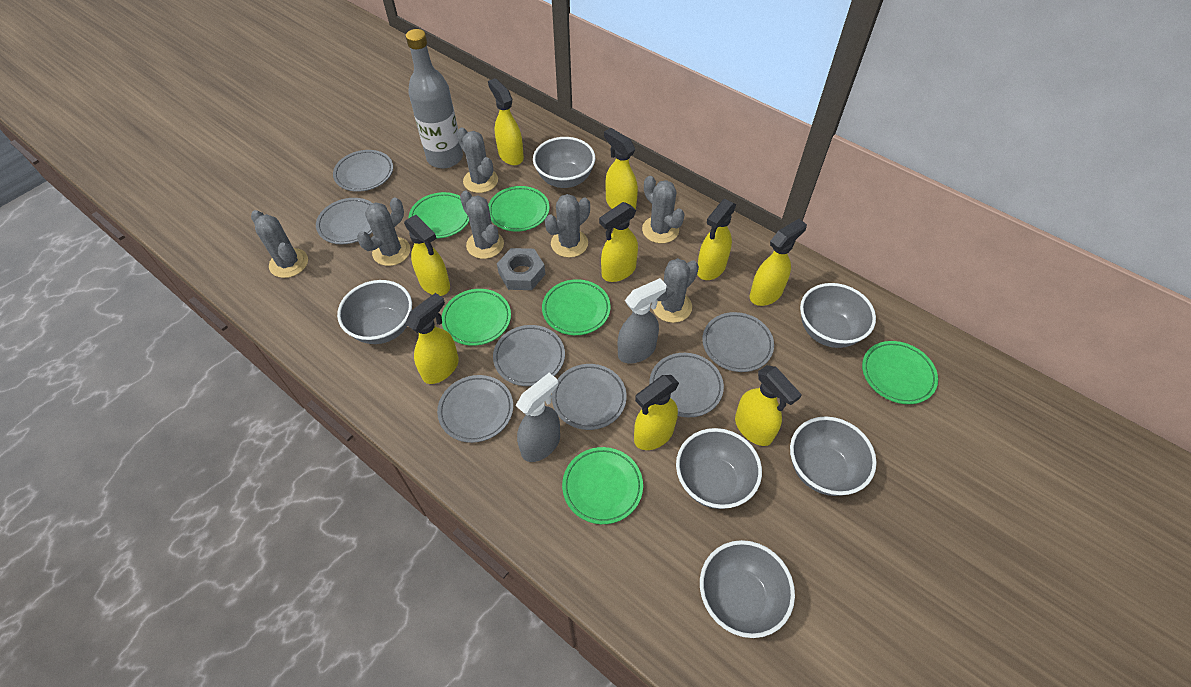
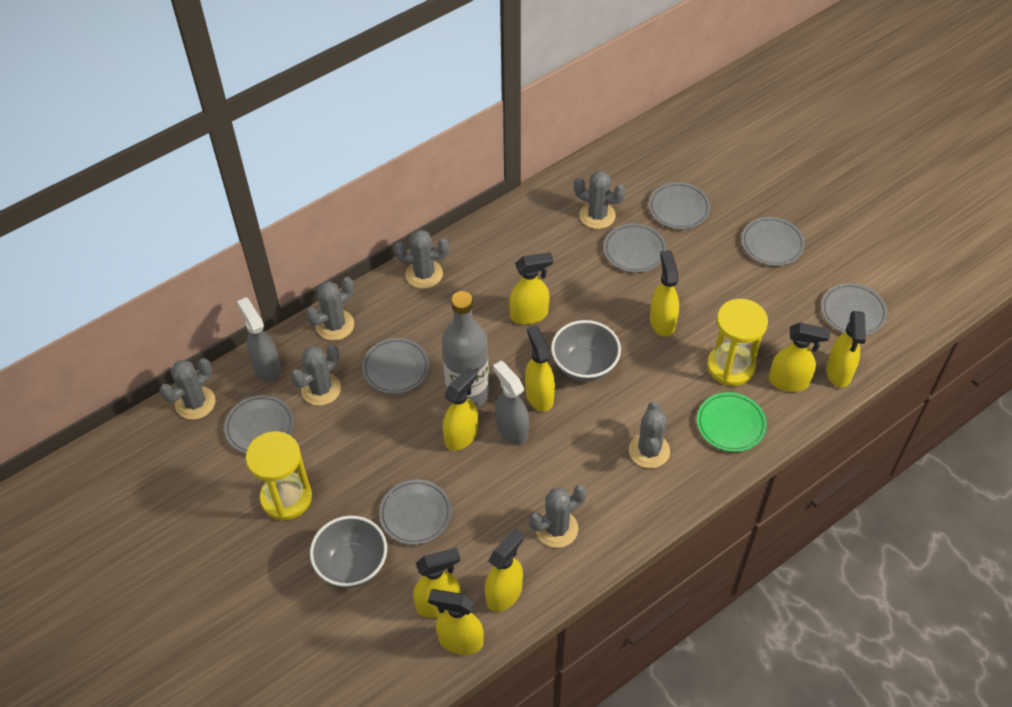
green plate: [409,192,469,239] [442,289,511,346] [488,186,550,232] [542,279,611,335] [562,447,643,524] [862,341,938,404] = 6 -> [697,392,767,452] = 1
grey bowl: [337,280,412,344] [533,137,595,188] [676,428,762,509] [700,540,795,638] [790,416,877,496] [800,283,876,348] = 6 -> [310,516,387,588] [551,320,621,382] = 2
grey nut: [497,248,545,290] = 1 -> none = 0
yellow hourglass: none = 0 -> [246,431,312,520] [707,299,768,386] = 2

